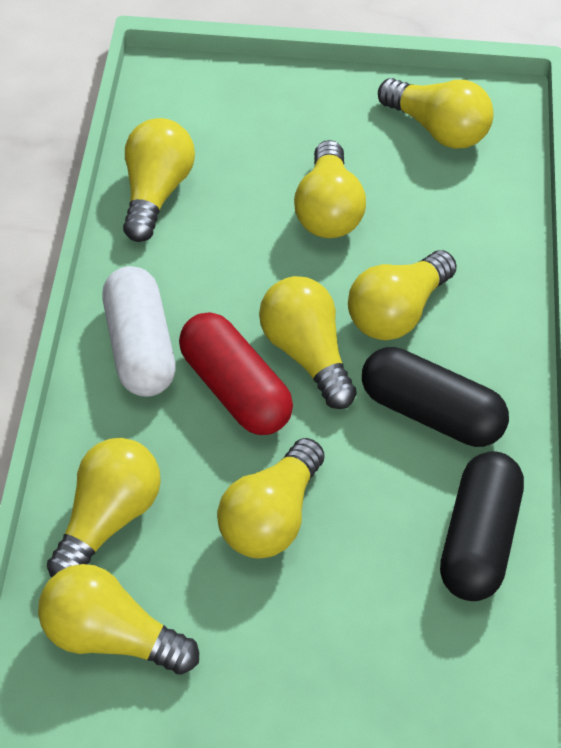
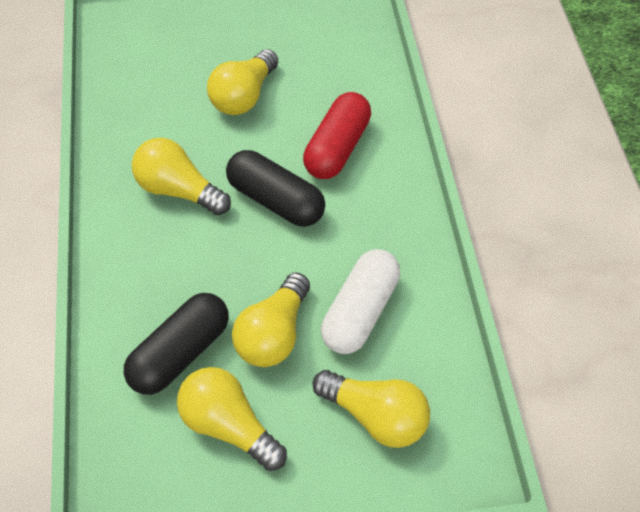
yellow light bulb: [38,564,199,675] [47,438,161,578] [123,118,195,242] [217,438,324,558] [259,276,357,409] [294,140,366,238] [348,250,457,340] [378,78,494,149] = 8 -> [132,138,231,215] [177,367,287,471] [207,49,278,115] [232,272,310,367] [312,370,430,448] = 5

